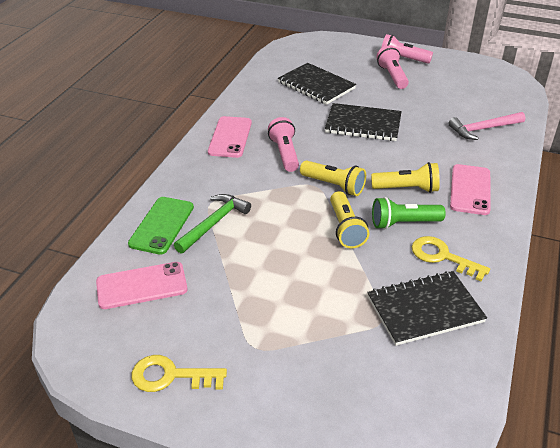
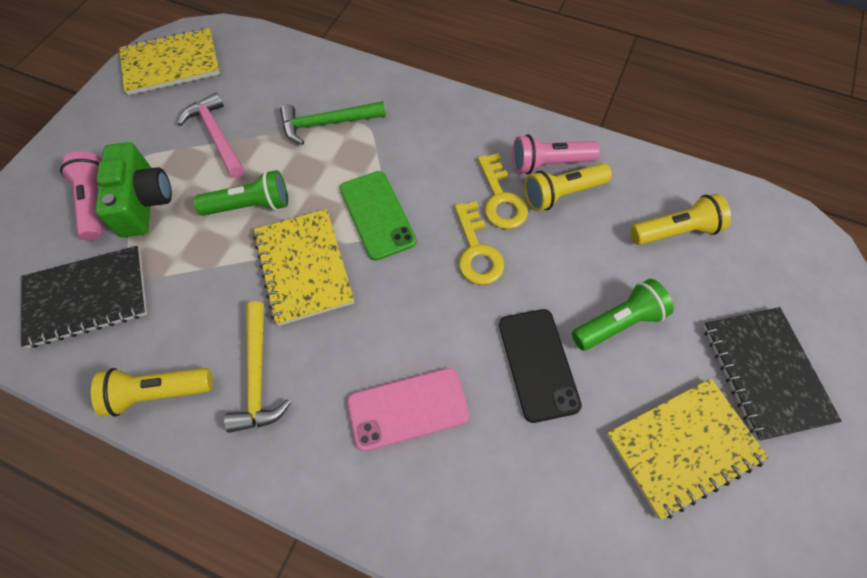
black notebook: [278,63,356,105] [325,103,402,141] [367,271,487,346] = 3 -> [21,246,147,348] [703,307,842,441] = 2
black phone: none = 0 -> [499,309,582,423] = 1
green camera: none = 0 -> [95,142,172,237] = 1
green flashlight: [372,197,446,229] = 1 -> [194,170,288,216] [572,279,674,350] = 2
pink flashlight: [268,117,299,172] [376,45,409,89] [381,34,433,64] = 3 -> [60,152,103,241] [512,134,600,174] = 2
pink phone: [96,262,188,309] [208,116,252,158] [450,164,491,215] = 3 -> [347,368,470,451] = 1
yellow hammer: none = 0 -> [224,301,291,433] = 1
yellow notebook: none = 0 -> [119,28,220,95] [253,209,354,326] [607,378,769,520] = 3

